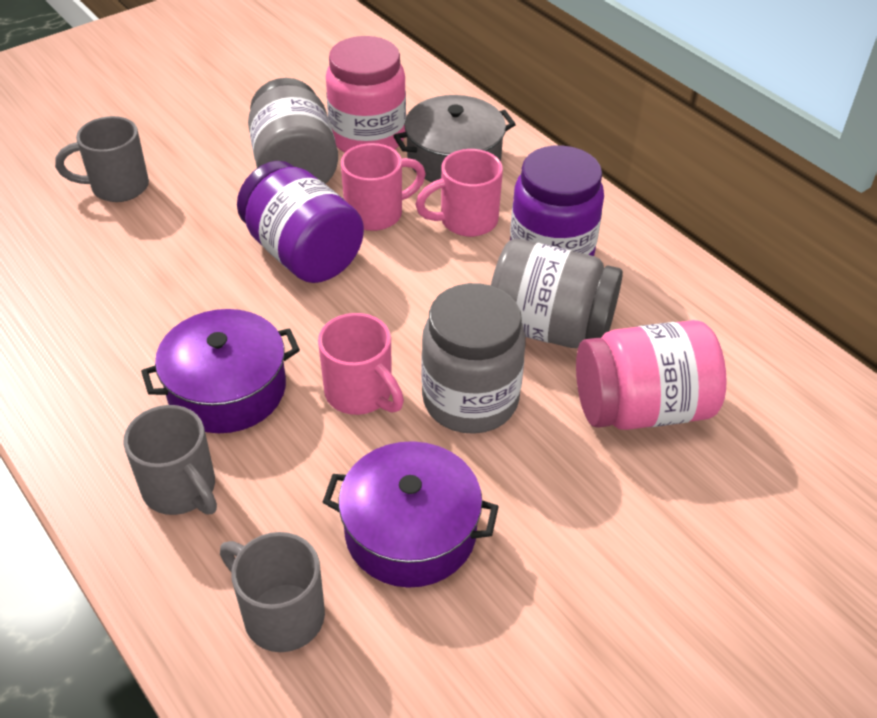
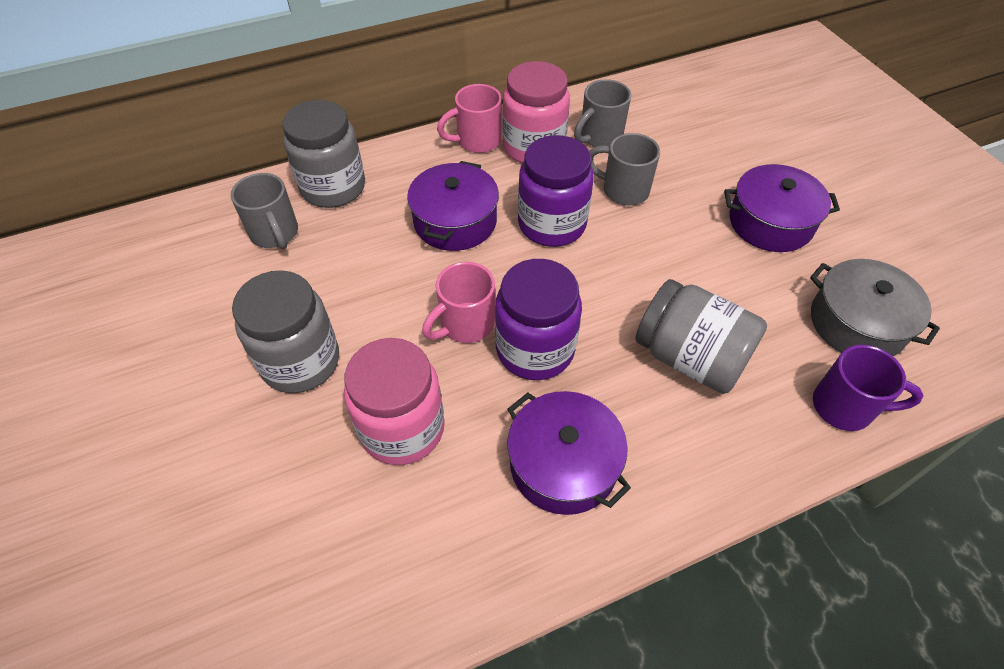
pink mug: [318,313,404,415] [341,143,426,231] [415,149,503,237] = 3 -> [422,262,495,343] [437,84,502,153] = 2
purple mug: none = 0 -> [813,345,923,431] = 1
purple pot: [141,309,300,433] [323,441,499,588] = 2 -> [407,161,499,251] [507,391,631,515] [724,164,840,252] = 3

